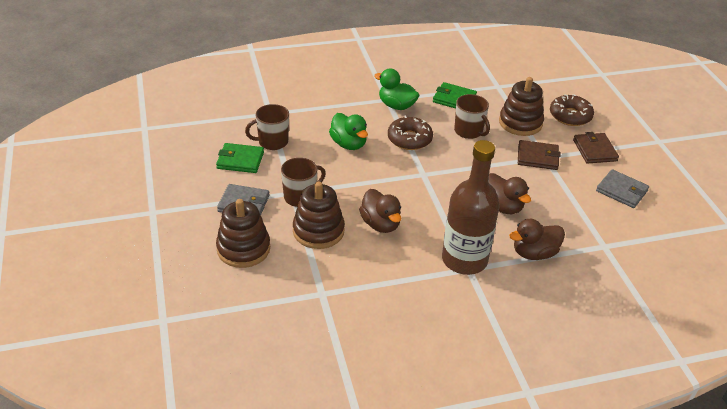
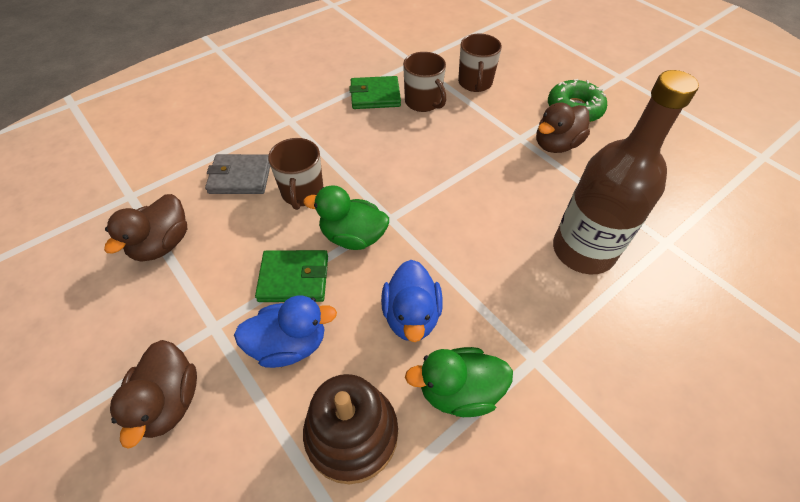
blue duck: none = 0 -> [234,296,337,368] [381,260,443,342] = 2
brown donut: [388,116,433,150] [550,94,594,126] = 2 -> none = 0
brown stacking toy: [216,199,270,268] [293,182,345,249] [499,77,544,136] = 3 -> [303,374,398,484] = 1
brown wallet: [518,140,561,170] [573,132,619,164] = 2 -> none = 0
green donut: none = 0 -> [548,79,607,122] = 1
grey wallet: [217,184,270,216] [596,169,649,208] = 2 -> [205,154,270,194] = 1

